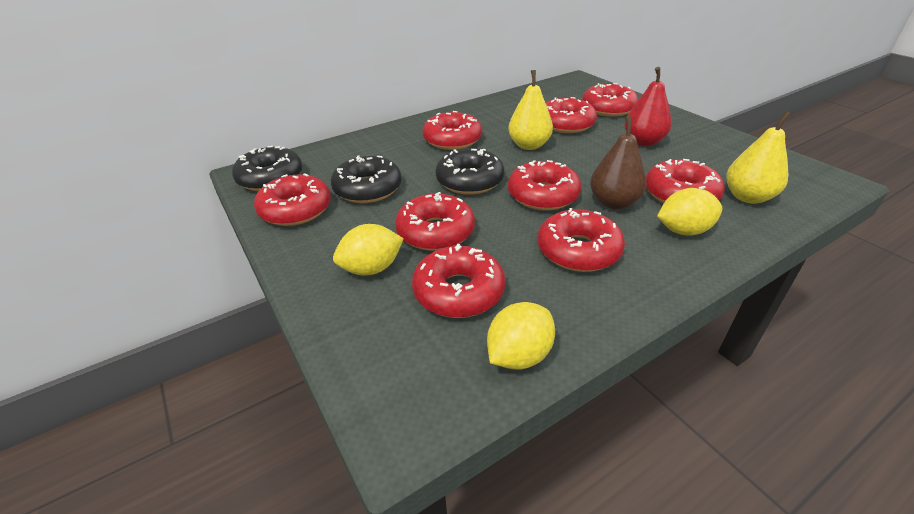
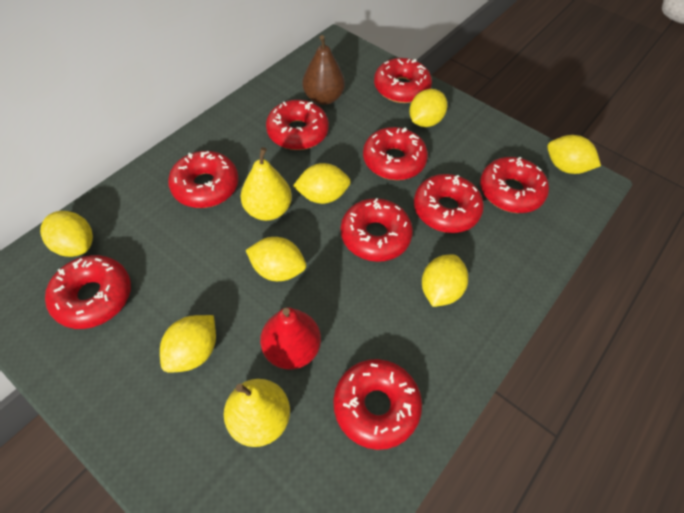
black donut: [232,146,303,191] [331,155,402,203] [435,149,504,195] = 3 -> none = 0
yellow lemon: [333,224,404,275] [487,302,555,369] [657,188,722,236] = 3 -> [40,211,93,257] [160,315,216,373] [246,237,306,281] [293,163,351,204] [409,89,447,127] [422,255,468,307] [547,135,601,174] = 7

